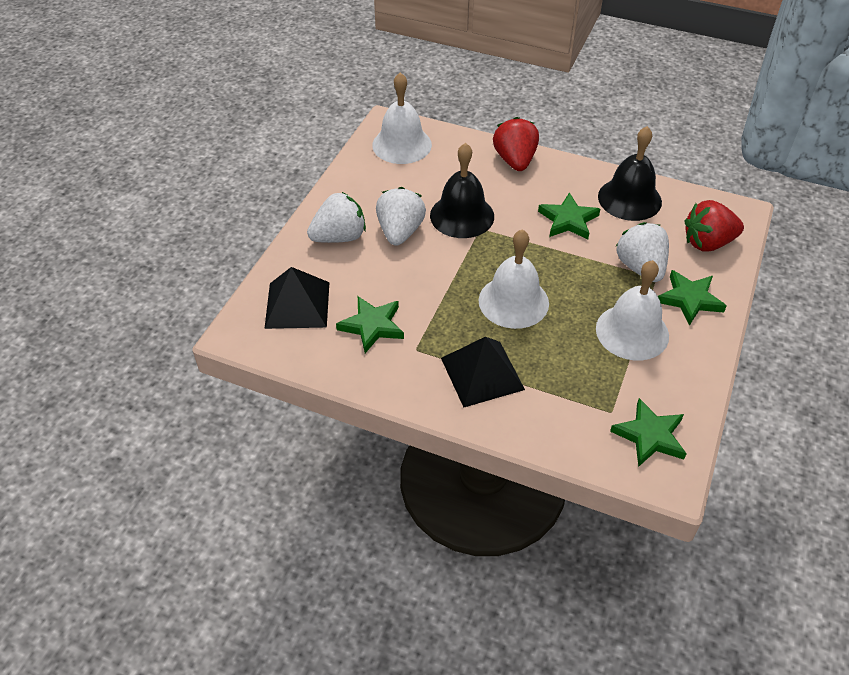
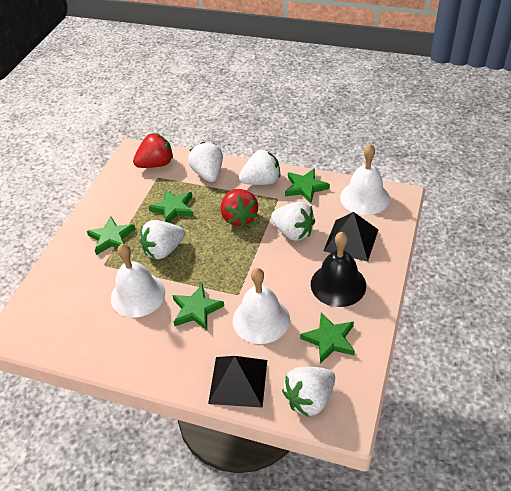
black bell: [430,143,494,238] [598,126,662,221] = 2 -> [311,232,366,307] = 1
green star: [336,296,404,353] [538,192,600,240] [610,398,687,467] [658,270,726,326] = 4 -> [87,216,136,255] [148,189,193,223] [172,284,224,330] [285,168,330,203] [300,312,355,364] = 5
white strawberry: [307,192,366,243] [376,187,426,246] [616,222,669,282] = 3 -> [140,220,185,259] [188,142,223,182] [239,149,280,185] [271,202,315,241] [282,367,335,417] = 5

